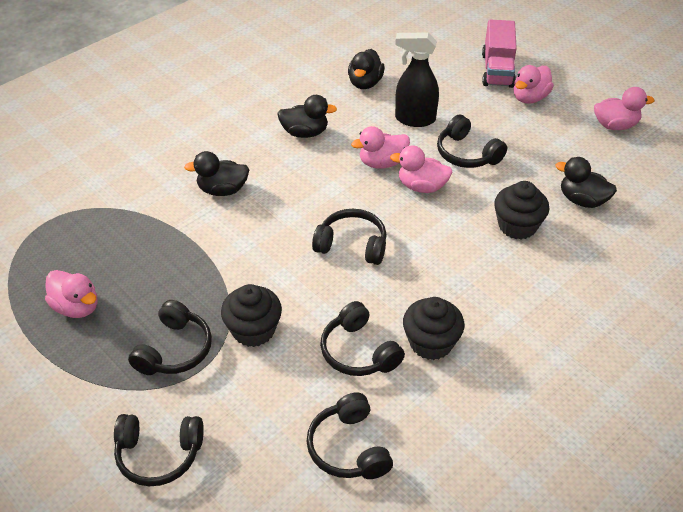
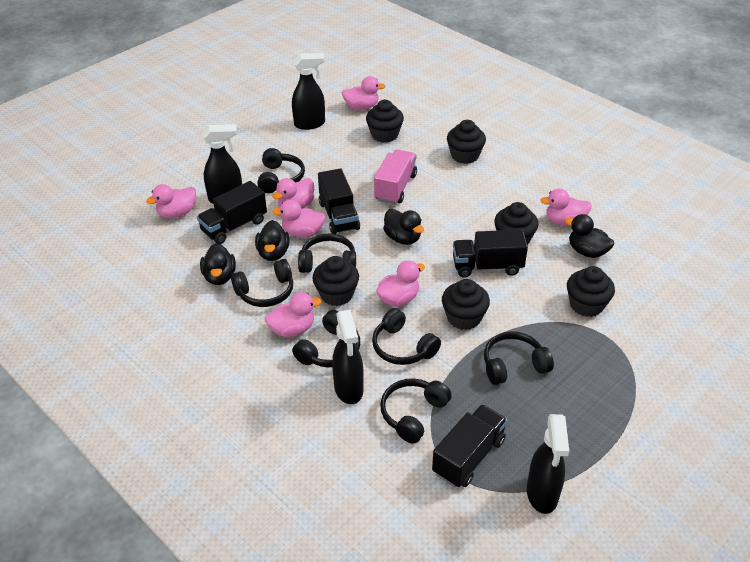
black cupcake: [221,284,282,347] [403,297,464,360] [494,181,549,239] = 3 -> [312,256,359,306] [366,100,404,143] [442,279,490,330] [447,120,486,164] [494,202,538,245] [567,266,615,317] = 6
black headphones: [114,414,204,486] [128,300,212,375] [307,392,393,479] [312,209,386,265] [320,301,405,376] [437,115,507,168] = 6 -> [231,259,293,307] [257,148,305,193] [292,310,360,367] [298,234,356,273] [372,308,441,365] [380,378,452,444] [484,331,554,385] = 7
black spray bottle: [395,32,439,127] = 1 -> [202,124,242,203] [292,53,325,130] [332,310,364,404] [527,414,569,514] = 4
black truck: none = 0 -> [197,181,267,244] [318,168,360,234] [432,404,507,487] [453,230,528,278] = 4
pink duck: [45,270,98,318] [351,126,410,169] [390,145,453,193] [514,65,554,104] [594,87,654,130] = 5 -> [146,184,196,218] [265,292,322,337] [272,178,314,209] [272,200,325,238] [341,76,386,110] [376,260,425,307] [540,189,592,226] = 7

